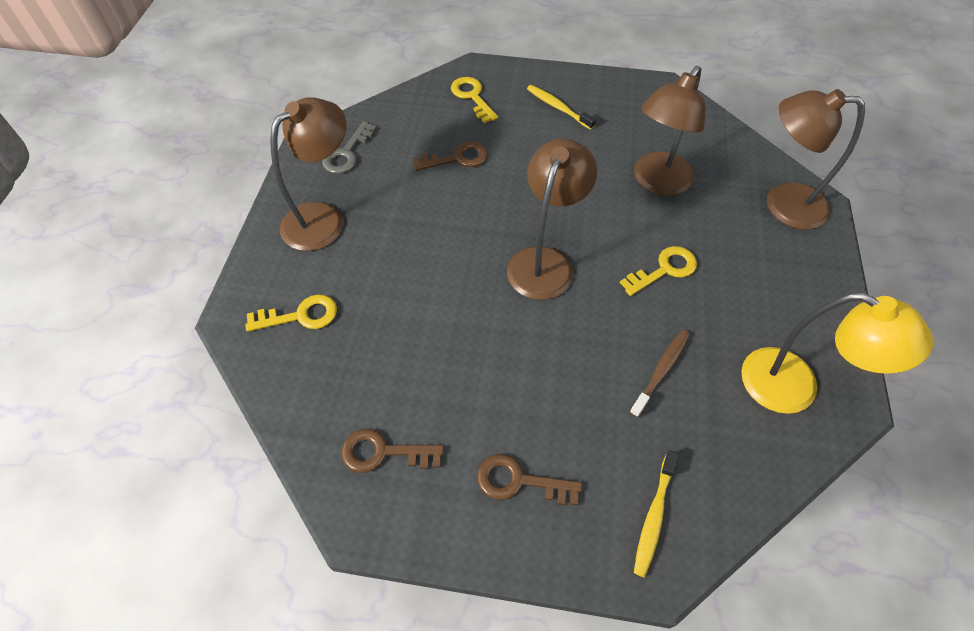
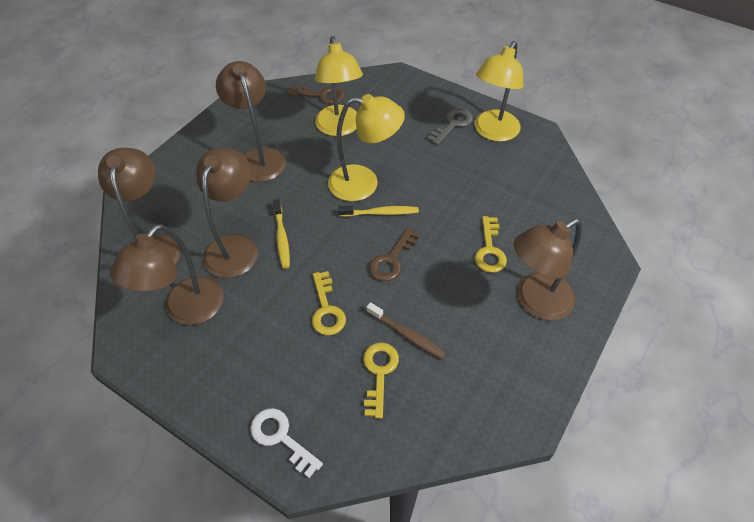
brown key: [341,429,444,473] [413,142,488,171] [477,454,582,505] = 3 -> [288,85,345,104] [369,228,420,281] = 2
brown lamp: [270,97,347,251] [507,138,597,300] [634,66,706,196] [767,89,865,230] = 4 -> [98,148,181,265] [110,224,223,325] [196,148,258,278] [216,61,286,182] [514,219,582,320] = 5
white key: none = 0 -> [250,408,323,478] = 1
yellow lamp: [741,293,933,414] = 1 -> [315,36,363,136] [328,94,405,201] [475,41,523,142] = 3

